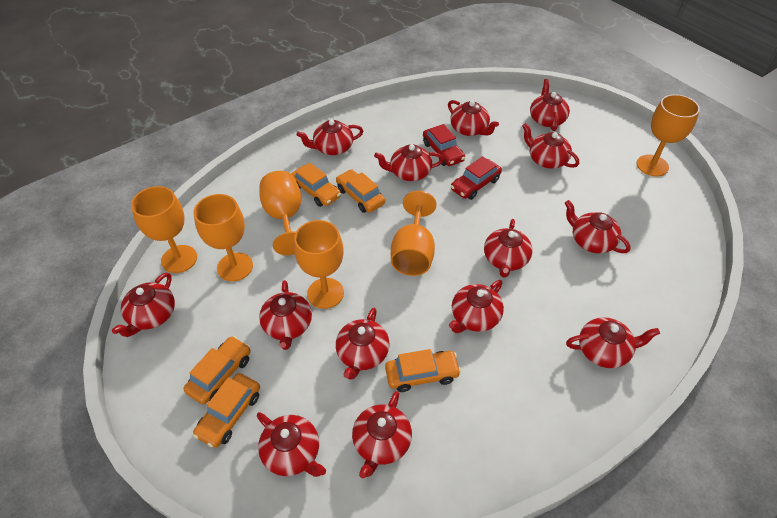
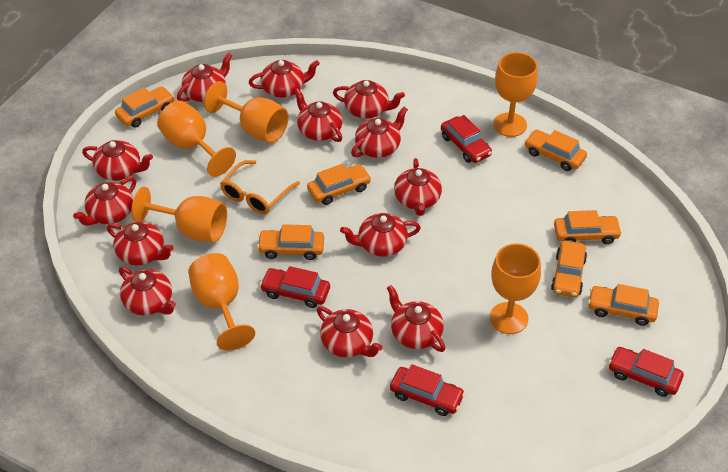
orange car: [184,336,251,405] [193,373,260,448] [291,163,341,207] [336,169,385,213] [385,349,461,392] = 5 -> [115,86,174,128] [257,224,324,260] [307,164,371,205] [525,129,587,171] [551,240,587,297] [554,210,622,244] [588,284,659,326] = 7
orange glasses: none = 0 -> [220,160,300,214] = 1
red car: [423,124,465,166] [451,156,502,200] = 2 -> [260,266,330,308] [390,364,465,416] [441,115,492,163] [608,347,684,397] = 4
red teapot: [112,272,175,337] [257,412,326,477] [259,280,312,350] [297,119,363,155] [336,308,390,380] [352,391,412,478] [374,144,444,181] [448,100,499,136] [449,280,504,333] [484,219,532,278] [522,123,579,169] [530,79,570,131] [565,200,631,253] [566,317,660,368] = 14 -> [73,177,136,226] [82,140,153,181] [107,221,174,266] [119,267,176,315] [177,53,232,102] [249,60,320,98] [294,88,343,142] [317,306,383,357] [333,80,405,119] [340,213,421,257] [351,107,408,158] [387,285,445,352] [394,158,442,216] = 13

